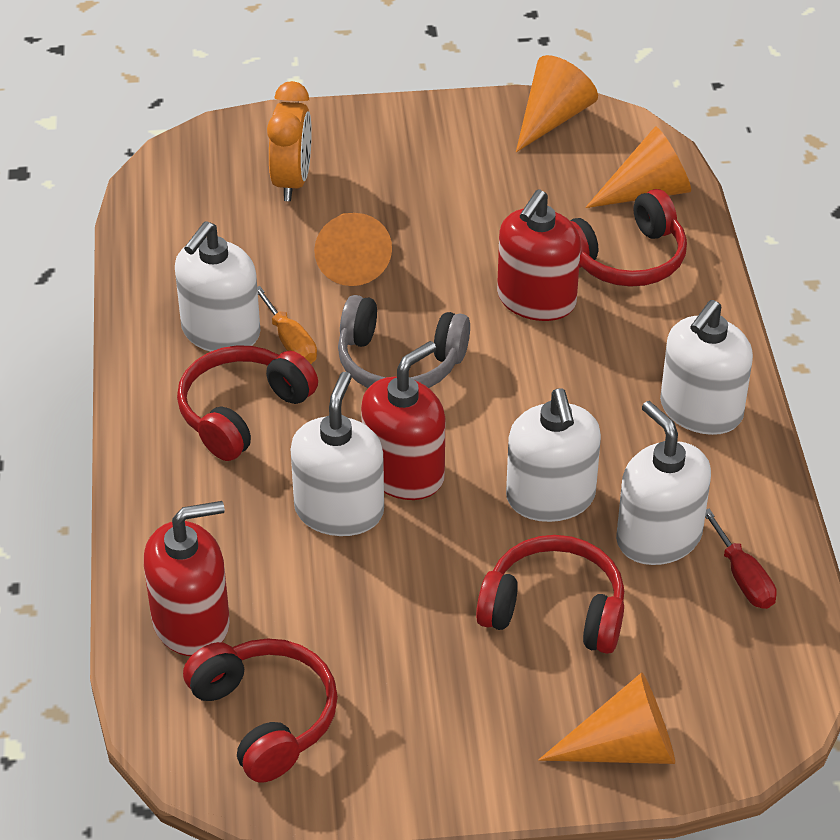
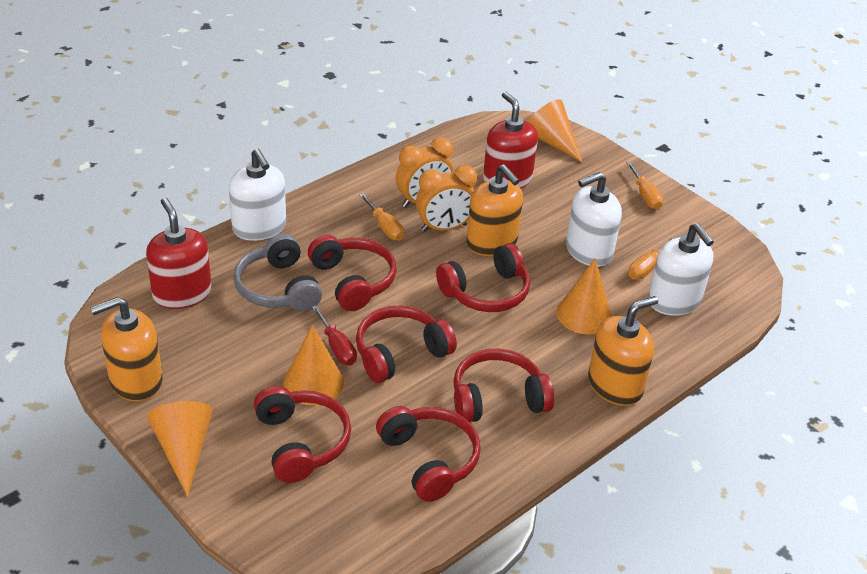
orange clock: [267,81,312,201] = 1 -> [396,137,454,207] [416,165,477,232] = 2
orange screwdriver: [257,286,317,364] = 1 -> [359,193,404,241] [626,162,663,209] [628,237,675,280] = 3
orange soap dispenser: none = 0 -> [90,297,163,401] [466,164,523,256] [588,296,658,406] = 3
red headphones: [177,345,318,461] [183,639,338,782] [476,535,624,654] [571,189,687,287] = 4 -> [254,386,351,483] [308,235,397,311] [356,305,457,383] [376,406,481,502] [436,243,530,312] [453,349,554,422] = 6
red soap dispenser: [144,501,230,656] [361,341,445,500] [497,189,581,321] = 3 -> [146,198,212,309] [483,91,538,189] = 2
white soap dispenser: [175,221,260,352] [291,372,384,536] [506,388,601,522] [616,401,711,565] [660,300,753,435] = 5 -> [229,149,286,241] [566,172,622,267] [648,223,714,316] = 3

